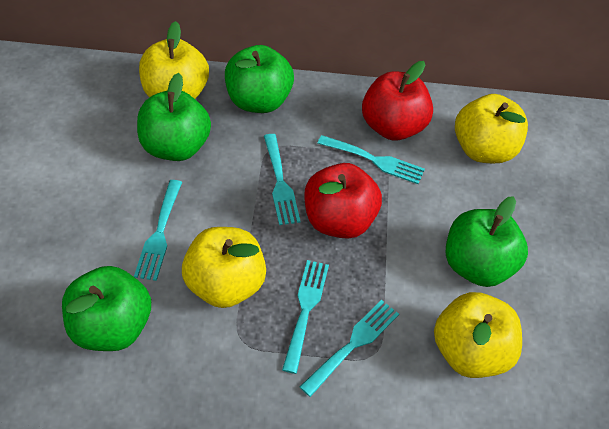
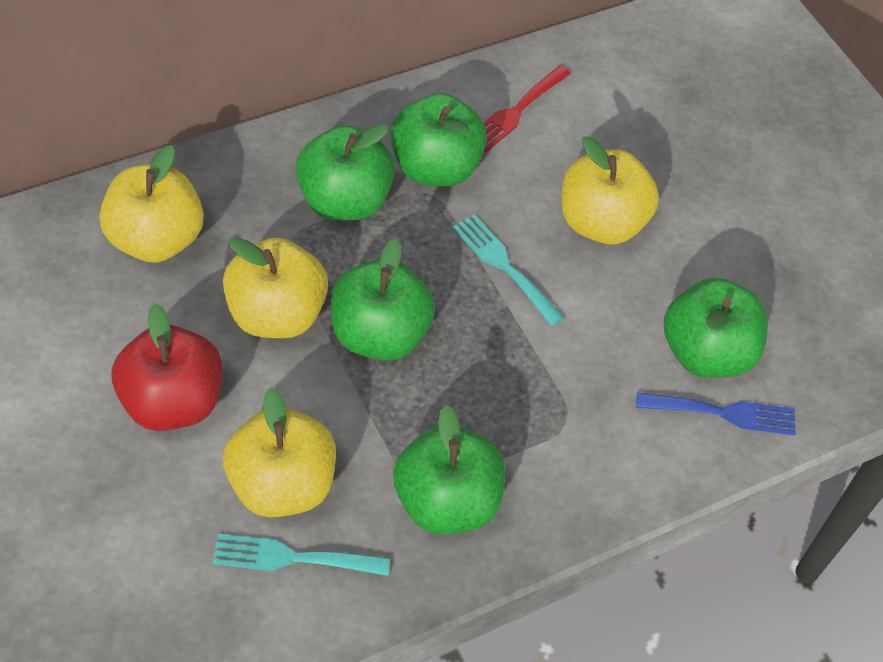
blue fork: none = 0 -> [636,392,796,435] = 1
green apple: [62,266,151,351] [137,73,211,161] [225,45,294,113] [446,196,528,287] = 4 -> [296,124,395,221] [331,238,435,361] [391,93,487,187] [393,405,505,534] [664,278,768,378] = 5
red apple: [304,163,382,239] [362,61,433,140] = 2 -> [112,304,222,431] = 1
red fork: none = 0 -> [484,65,571,152] = 1
turquoise fork: [134,180,182,281] [264,134,301,225] [282,260,329,374] [300,300,399,397] [317,135,425,184] = 5 -> [212,534,390,576] [452,214,564,327] = 2

